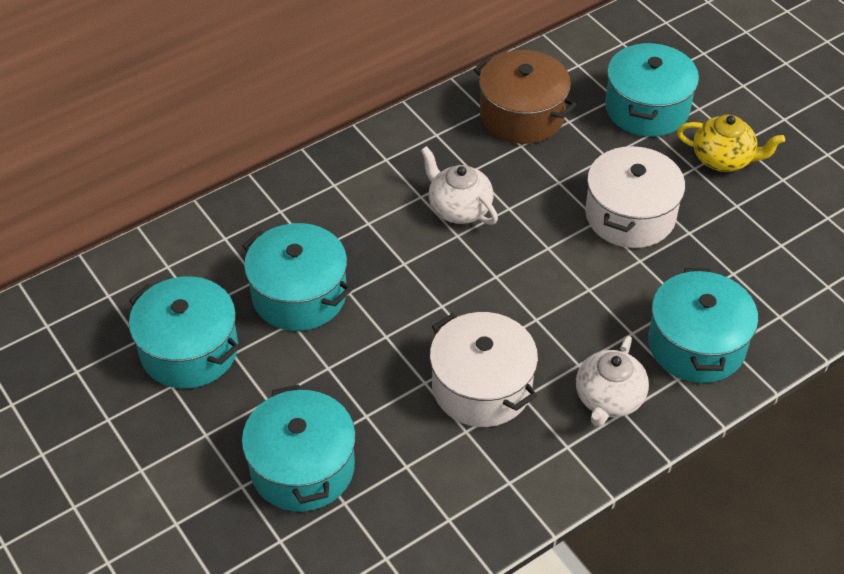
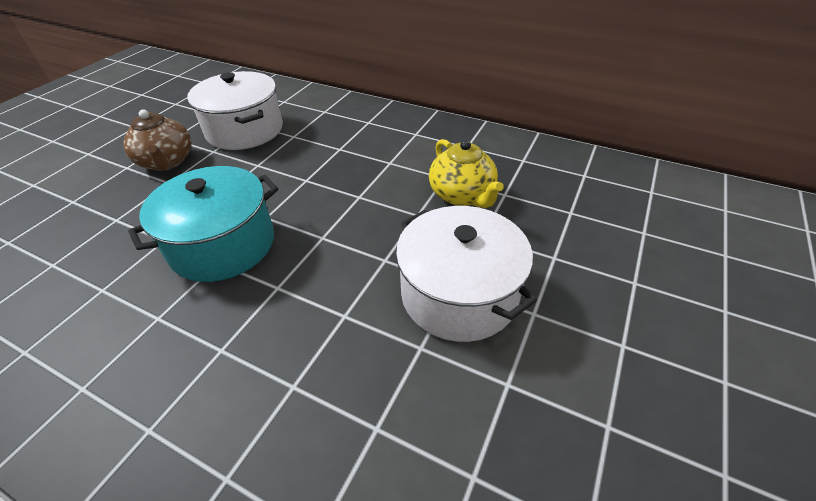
brown pot: [473,50,576,144] = 1 -> none = 0
brown teapot: none = 0 -> [123,109,191,171] = 1
turquoise pot: [129,276,239,389] [242,223,352,331] [242,384,356,512] [605,42,699,137] [648,268,758,383] = 5 -> [128,166,278,282] = 1
white teapot: [421,146,498,225] [576,336,649,427] = 2 -> none = 0

